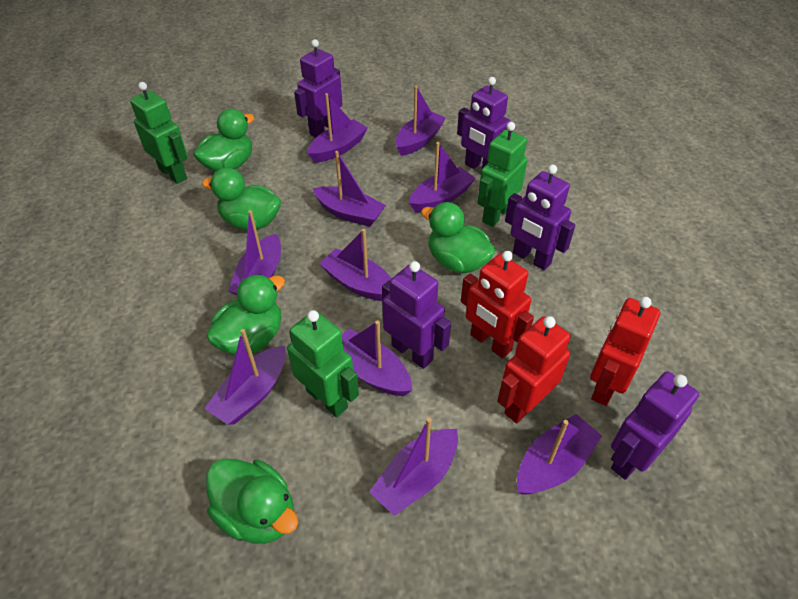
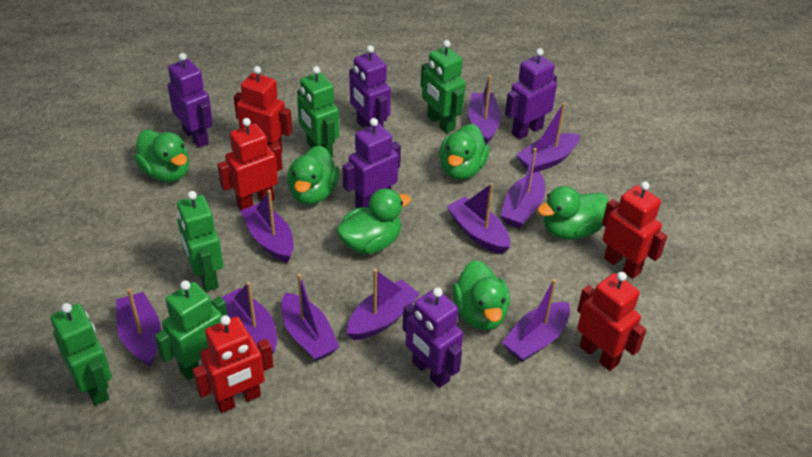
green duck: [193,109,254,172] [202,167,281,230] [206,274,285,355] [206,459,298,544] [421,202,495,273] = 5 -> [134,130,189,183] [287,145,339,205] [336,188,411,254] [439,124,489,180] [452,260,510,330] [537,186,608,240] = 6
green robot: [130,82,187,184] [287,310,359,417] [477,122,528,227] = 3 -> [50,303,112,406] [155,280,228,380] [177,191,223,291] [297,66,339,158] [421,40,466,133] = 5
red robot: [461,251,534,359] [497,316,571,423] [590,297,660,406] = 3 -> [193,315,274,413] [217,118,283,211] [234,66,292,153] [577,272,646,371] [602,181,667,279] = 5

